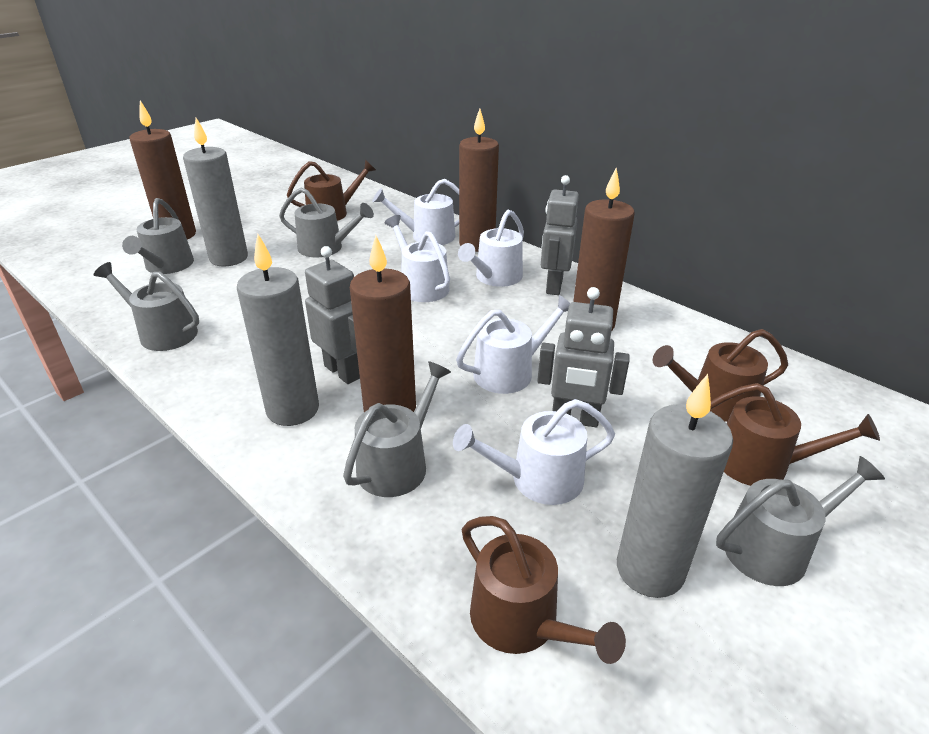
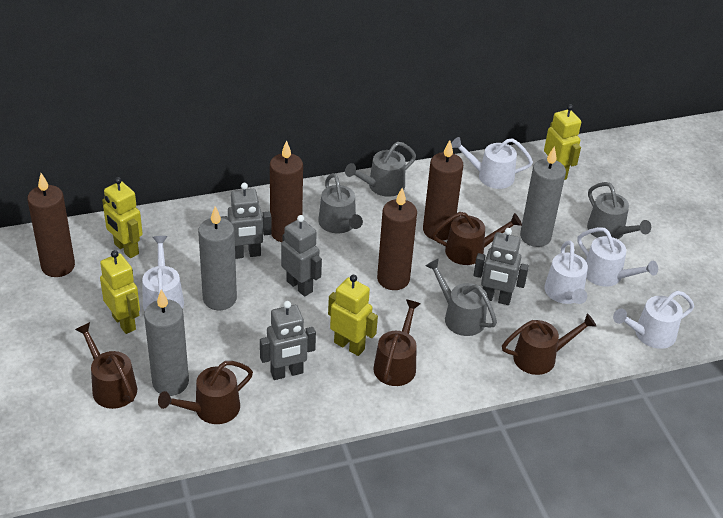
brown watering can: [287,160,376,221] [462,516,626,664] [653,329,788,422] [710,383,880,486] = 4 -> [75,322,137,409] [158,361,253,424] [374,299,421,386] [432,212,522,265] [502,313,596,375] = 5
grey robot: [305,246,360,384] [537,287,630,427] [541,175,579,295] = 3 -> [221,183,272,259] [260,301,316,380] [281,215,322,297] [474,228,529,305] = 4
grey watering can: [94,262,199,351] [122,198,194,274] [279,188,374,257] [343,361,451,497] [716,456,885,586] = 5 -> [318,173,363,234] [345,142,416,197] [426,258,497,336] [587,182,651,239] = 4
yellow robot: none = 0 -> [100,250,140,334] [102,177,143,258] [328,275,378,356] [544,104,581,180] = 4

